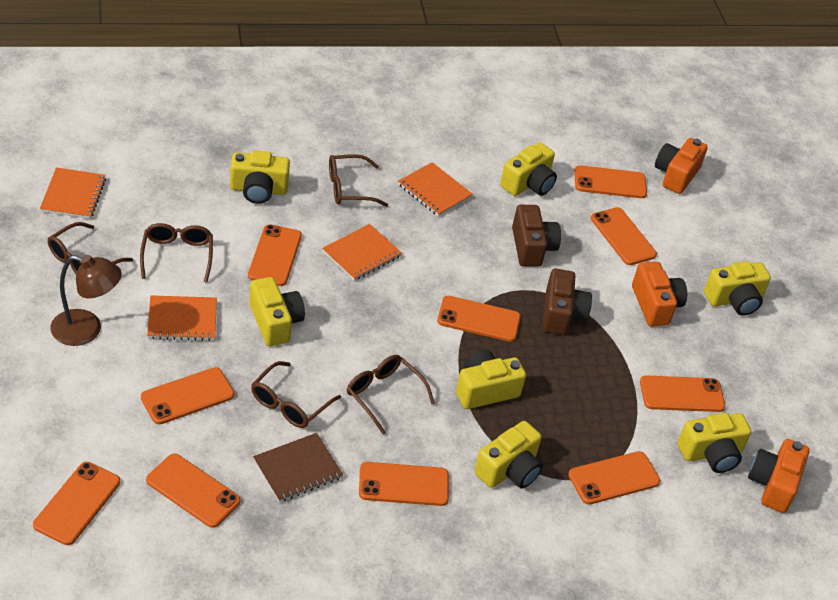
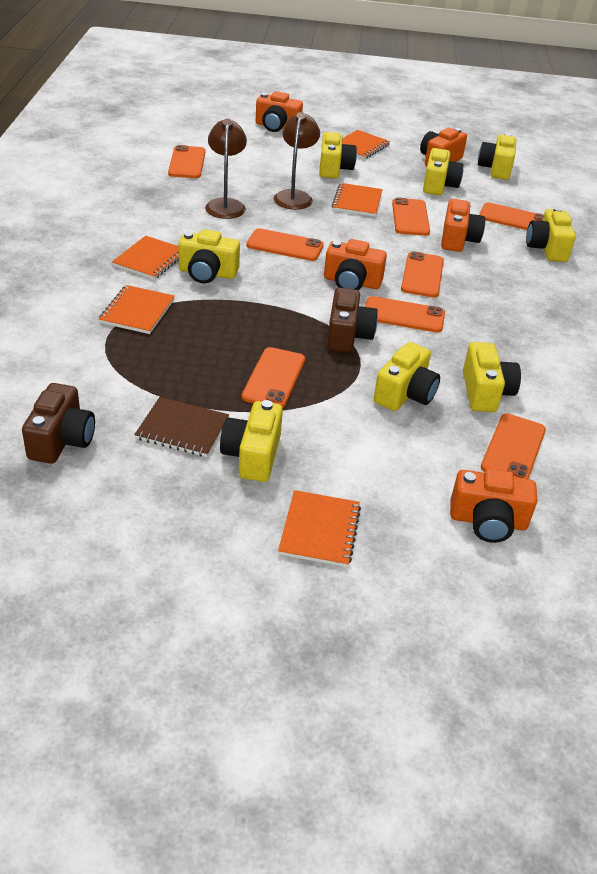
brown glasses: [48,222,133,274] [140,223,213,283] [251,361,341,428] [329,154,388,207] [347,355,435,435] = 5 -> none = 0
brown lamp: [50,255,122,346] = 1 -> [205,119,247,219] [274,112,320,210] = 2
orange camera: [632,262,687,326] [655,138,708,194] [748,439,810,513] = 3 -> [256,91,303,132] [324,239,387,290] [420,128,467,166] [441,199,485,252] [450,468,537,543] = 5
orange notebook: [40,167,106,219] [147,295,217,341] [322,224,402,281] [398,162,473,216] = 4 -> [99,285,175,334] [112,236,179,280] [278,490,361,567] [332,183,383,217] [342,130,390,159] = 5
orange phone: [33,462,120,545] [141,367,234,425] [146,454,241,528] [248,224,302,286] [359,462,449,506] [437,296,521,342] [568,451,660,505] [574,165,647,198] [591,207,657,265] [640,375,725,412] = 10 -> [168,145,205,178] [242,347,305,408] [246,228,324,261] [365,296,445,333] [392,197,430,236] [401,251,444,297] [479,202,544,230] [481,414,546,479] = 8
yellow camera: [230,150,290,204] [249,277,305,346] [456,350,526,409] [474,421,543,489] [500,142,557,196] [678,413,751,473] [704,261,771,316] = 7 -> [178,229,240,283] [220,400,283,482] [319,132,357,179] [374,342,440,411] [423,148,463,195] [463,342,521,412] [478,133,517,180] [526,207,576,262] = 8

